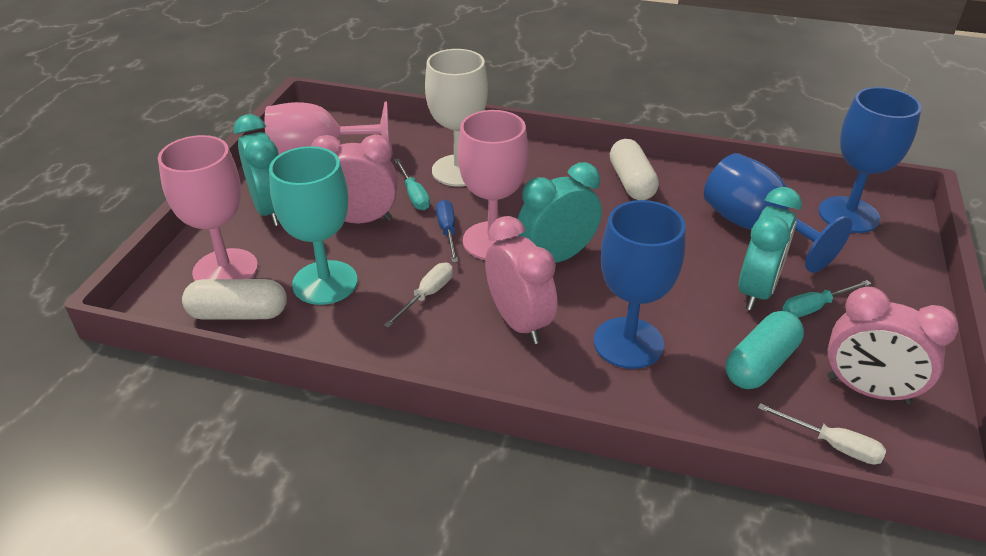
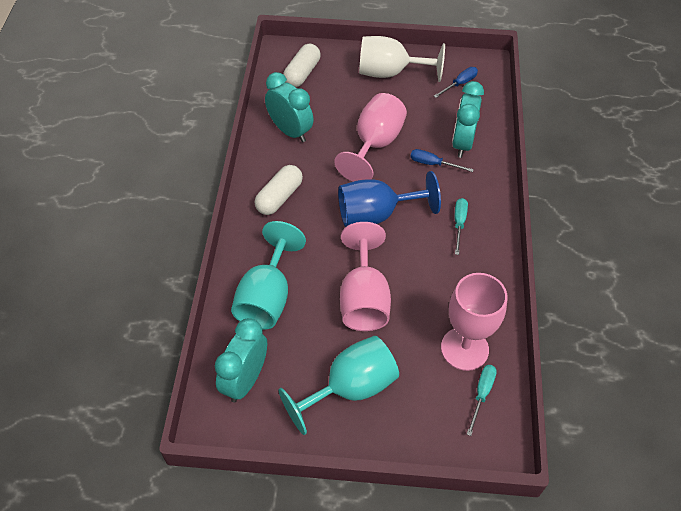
blue goblet: [594,200,686,369] [704,153,852,273] [818,87,922,233] = 3 -> [338,171,441,227] = 1
blue screwdriver: [436,200,458,263] = 1 -> [411,149,474,172] [434,67,478,98] = 2
pink clock: [311,134,398,223] [485,216,557,344] [827,287,959,404] = 3 -> none = 0
turquoise capsule: [726,311,804,389] = 1 -> none = 0
turquoise goblet: [269,146,358,305] = 1 -> [231,221,306,329] [278,335,399,435] = 2
white screwdriver: [384,263,453,328] [758,403,886,465] = 2 -> none = 0

